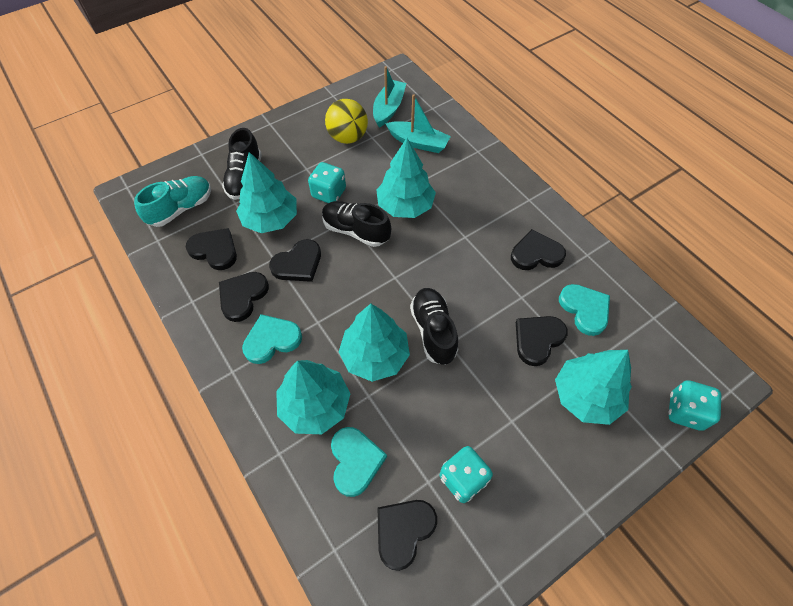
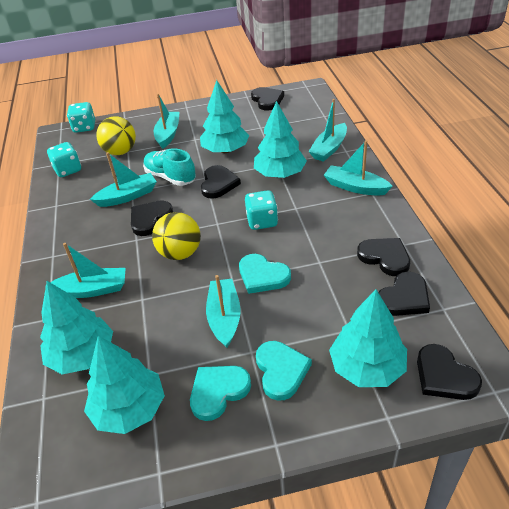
black shoe: [222,128,262,200] [322,201,391,247] [410,288,458,365] = 3 -> none = 0
turquoise boat: [373,66,406,127] [385,94,451,153] = 2 -> [45,243,126,298] [90,152,157,207] [154,94,180,149] [206,275,241,348] [308,99,347,162] [324,140,393,196] = 6
yellow ball: [325,99,368,144] = 1 -> [96,116,136,155] [152,212,201,260] = 2

